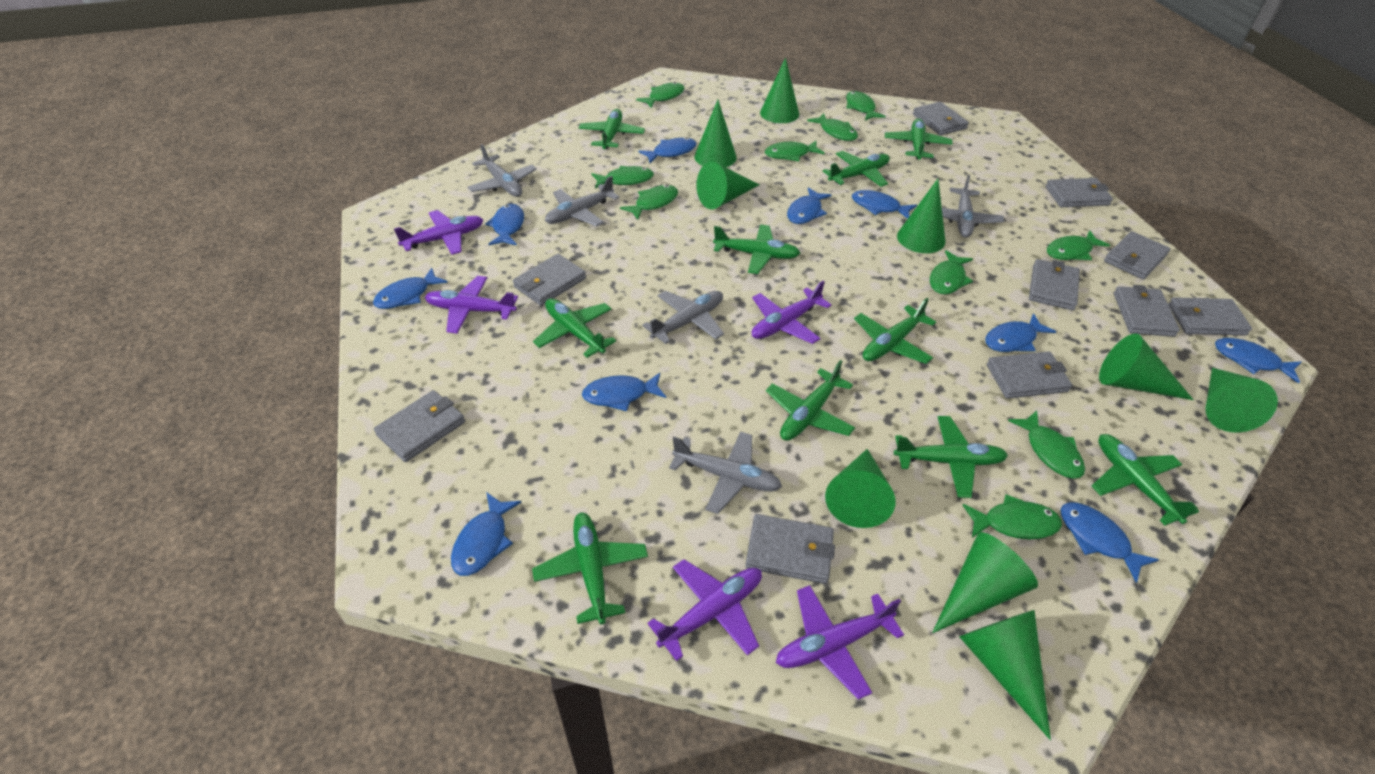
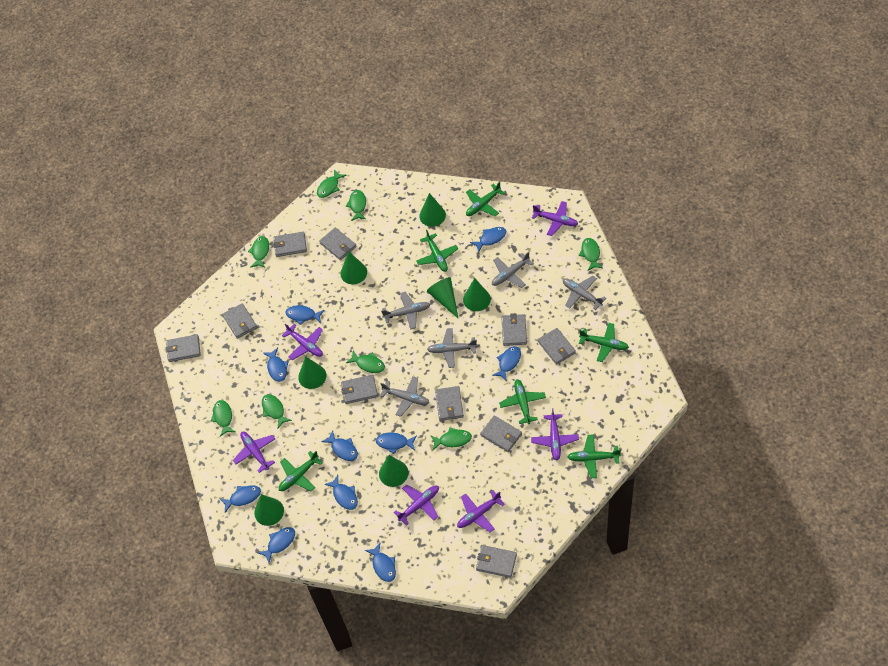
green cone: [694,100,737,167] [697,162,759,209] [760,58,799,123] [825,449,895,528] [897,179,946,253] [932,532,1038,633] [959,610,1051,740] [1099,333,1194,400] [1205,368,1278,432] = 9 -> [254,494,284,526] [298,356,326,389] [340,251,367,284] [379,455,408,487] [419,193,446,227] [427,277,459,319] [463,278,491,311] = 7
green fish: [591,166,654,189] [620,185,678,220] [636,82,684,108] [765,141,825,161] [807,113,858,141] [846,91,886,121] [930,250,973,294] [963,494,1062,539] [1008,410,1085,479] [1047,230,1110,260] = 10 -> [211,400,235,437] [248,236,269,268] [262,394,292,428] [317,169,346,198] [346,190,366,221] [346,351,385,373] [430,427,472,450] [579,238,603,270] = 8
green plane: [532,512,648,624] [533,298,616,358] [579,109,645,149] [713,225,800,274] [766,360,855,441] [823,151,890,187] [854,298,936,364] [885,118,953,160] [894,416,1008,498] [1092,434,1199,525] = 10 -> [279,451,323,491] [416,230,458,272] [466,182,505,216] [499,379,546,424] [567,434,621,478] [579,323,629,362] = 6
purple plane: [394,210,484,255] [425,276,518,334] [647,559,762,661] [752,281,831,344] [776,585,904,700] = 5 -> [233,431,275,473] [282,323,323,360] [394,485,439,526] [457,490,505,532] [531,408,579,461] [532,201,578,236] = 6

